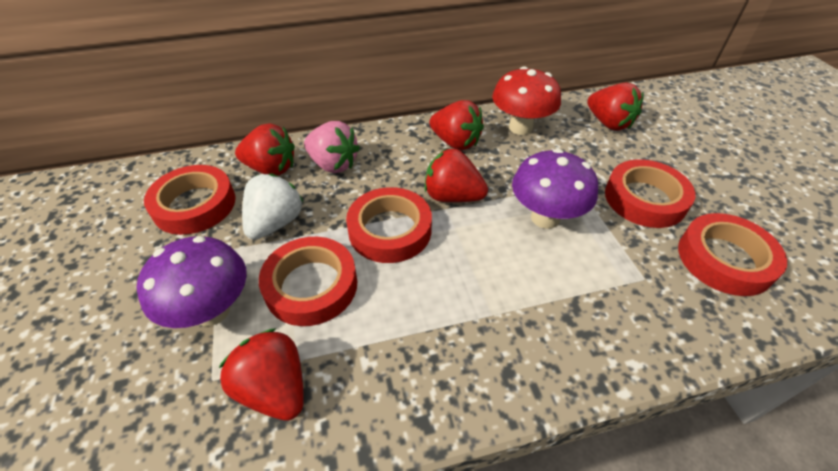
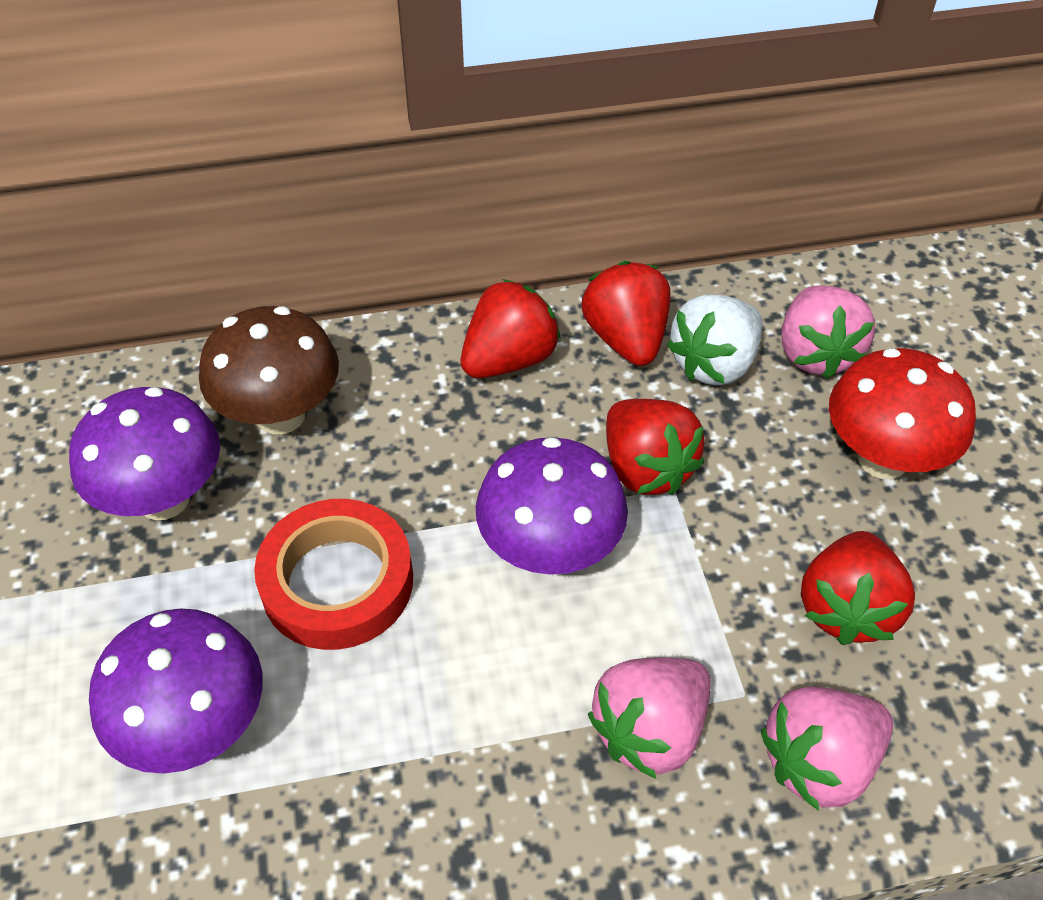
brown mushroom: none = 0 -> [199,306,339,434] = 1
pink strawberry: [304,121,360,173] = 1 -> [588,657,711,779] [761,687,893,811] [781,285,875,379] = 3
purple mushroom: [137,236,247,328] [512,149,598,229] = 2 -> [69,387,220,520] [89,608,263,774] [476,437,628,575] = 3
red strawberry: [219,328,304,421] [235,123,295,176] [425,148,488,202] [429,100,484,150] [587,82,644,131] = 5 -> [461,279,561,378] [582,261,671,366] [606,399,704,495] [801,531,915,645] = 4
red tape: [144,165,235,235] [259,237,357,326] [346,187,432,263] [605,159,696,228] [678,213,787,296] = 5 -> [254,499,413,650] = 1

